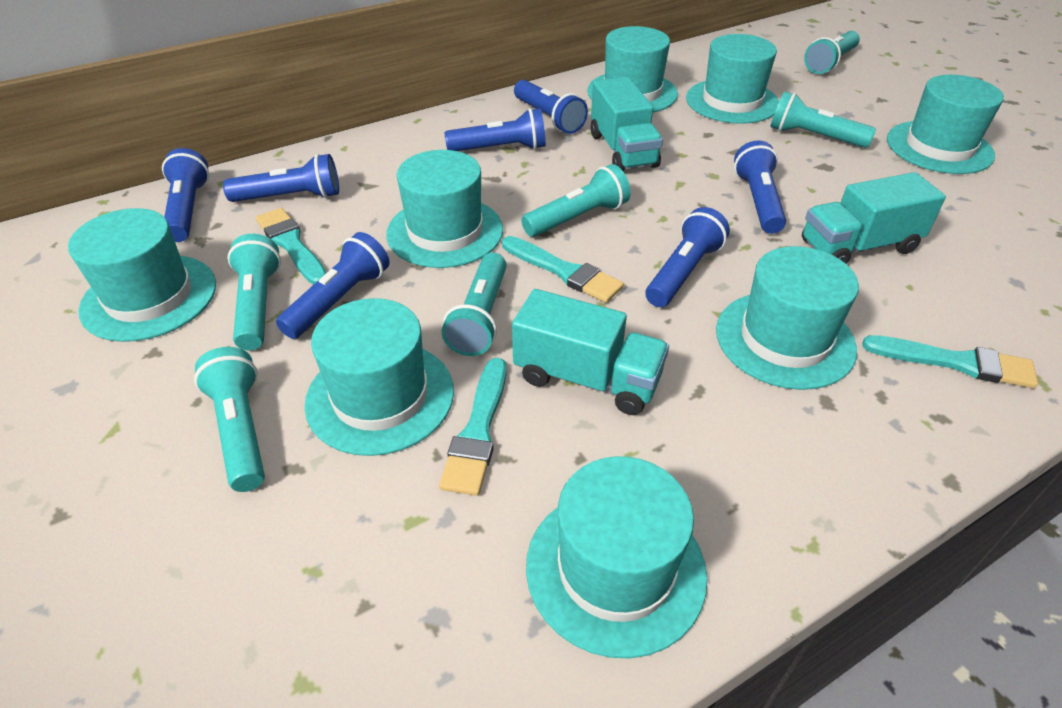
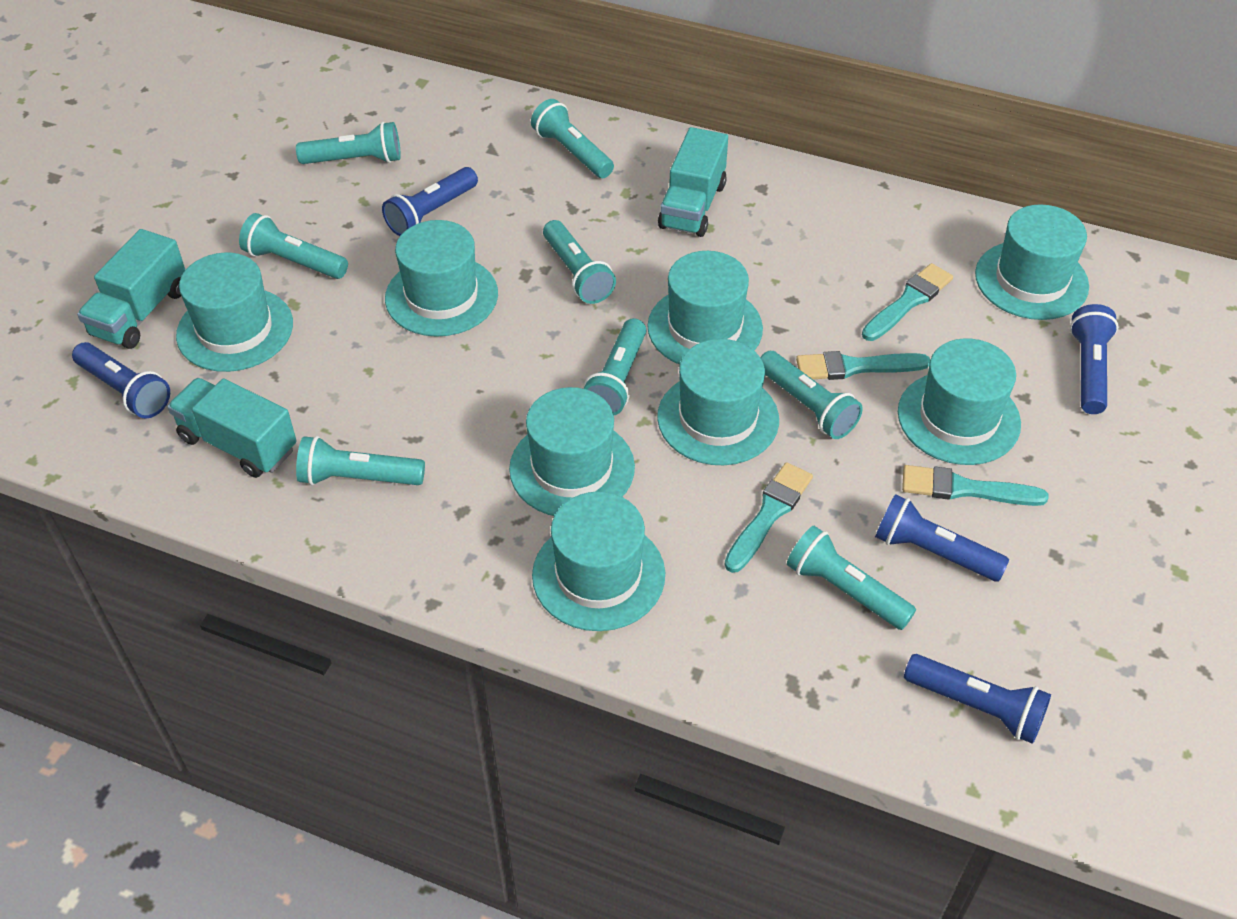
blue flashlight: [162,148,209,242] [223,154,339,202] [276,232,390,339] [444,108,546,151] [514,80,588,134] [646,207,730,307] [734,140,786,234] = 7 -> [72,342,170,419] [382,167,478,236] [875,494,1009,581] [904,654,1051,744] [1070,304,1118,414] = 5
turquoise flashlight: [194,347,265,492] [227,234,281,350] [441,252,507,356] [521,164,631,237] [770,91,876,148] [804,31,860,74] = 6 -> [239,213,348,279] [296,122,401,164] [296,436,425,485] [531,99,614,178] [543,220,616,304] [584,318,646,415] [760,351,863,439] [787,526,916,630] = 8

